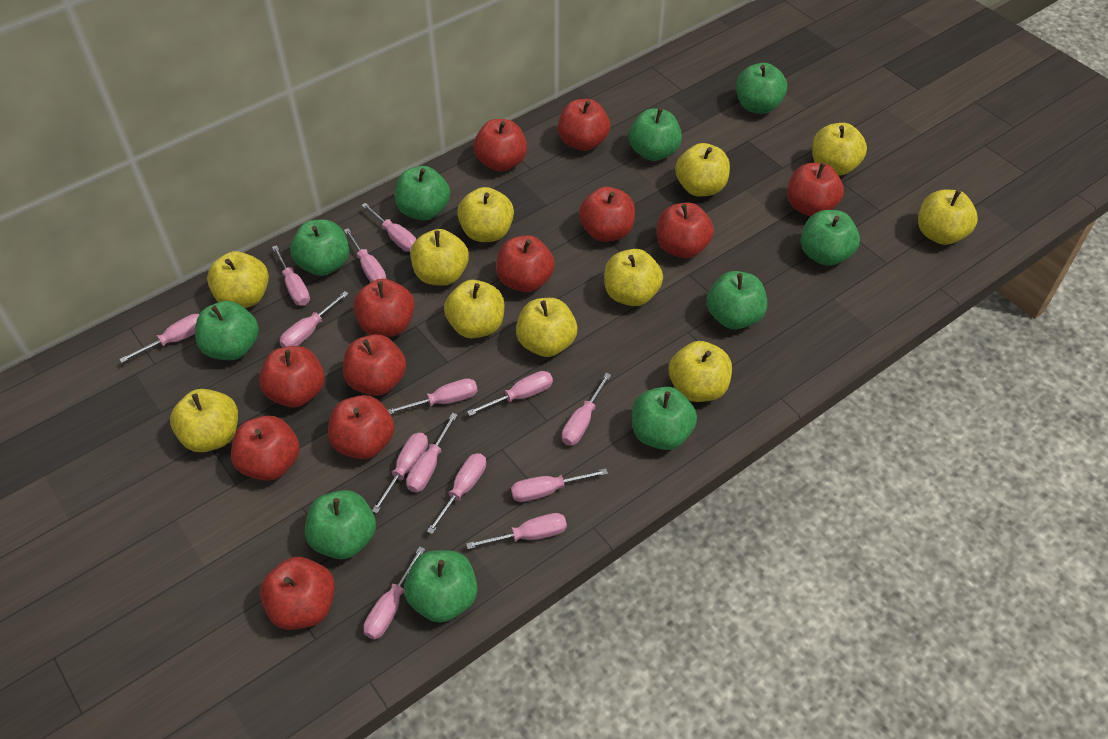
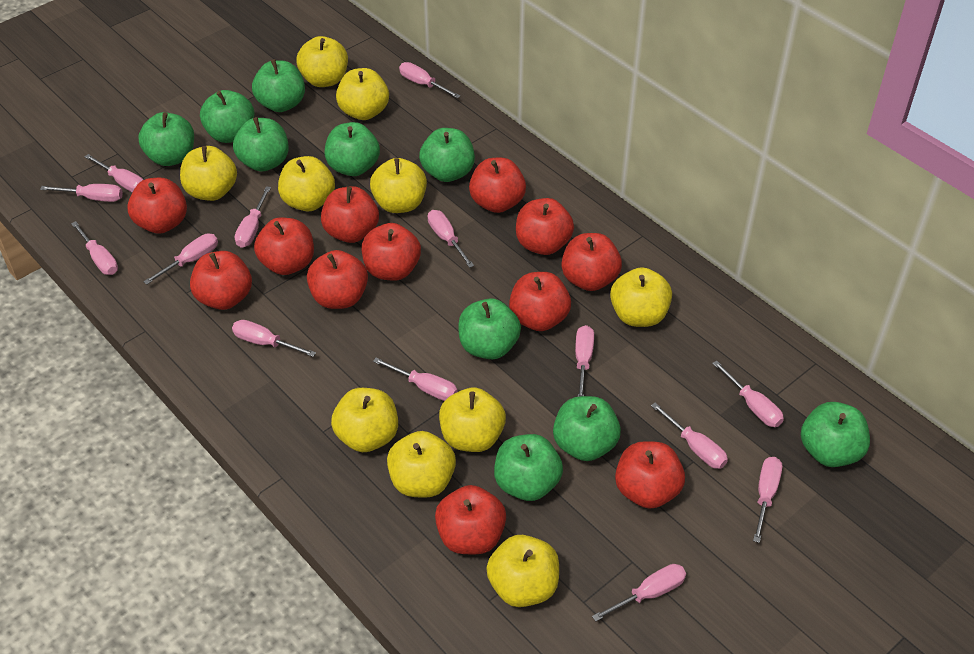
yellow apple: [170,389,238,452] [207,251,269,308] [411,229,469,286] [444,280,504,339] [457,187,514,242] [516,298,577,357] [604,249,663,306] [669,341,732,402] [675,143,730,197] [812,123,867,176] [918,190,978,245] = 11 -> [180,146,237,201] [278,156,335,211] [296,36,348,87] [331,388,398,452] [336,68,389,120] [370,158,427,213] [387,431,456,498] [439,387,506,452] [486,535,559,607] [610,267,672,327] = 10

